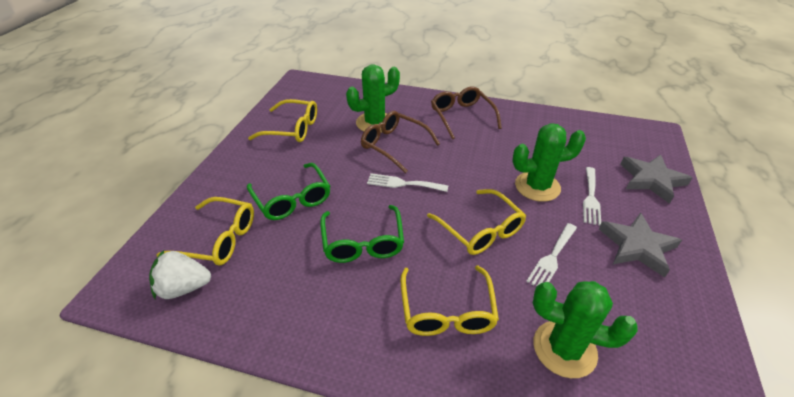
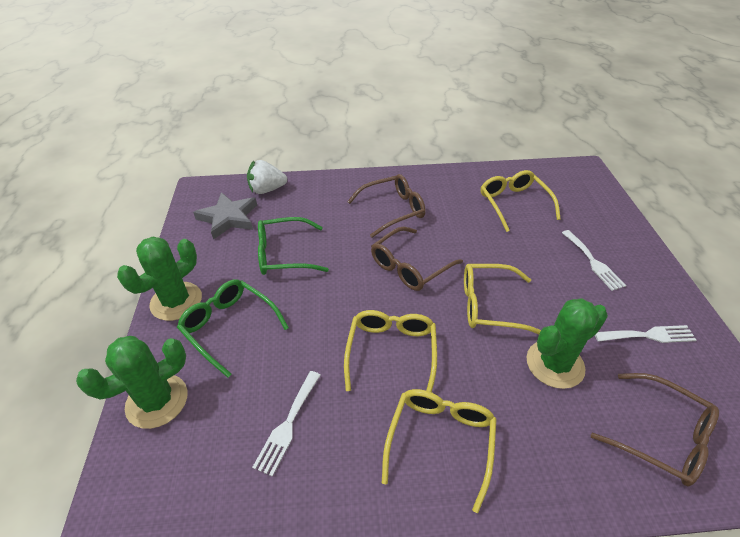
brown glasses: [361,111,440,173] [431,86,502,140] = 2 -> [347,174,425,238] [371,227,463,291] [591,373,719,487] = 3
grey star: [599,212,682,277] [620,155,692,204] = 2 -> [193,192,257,240] = 1

